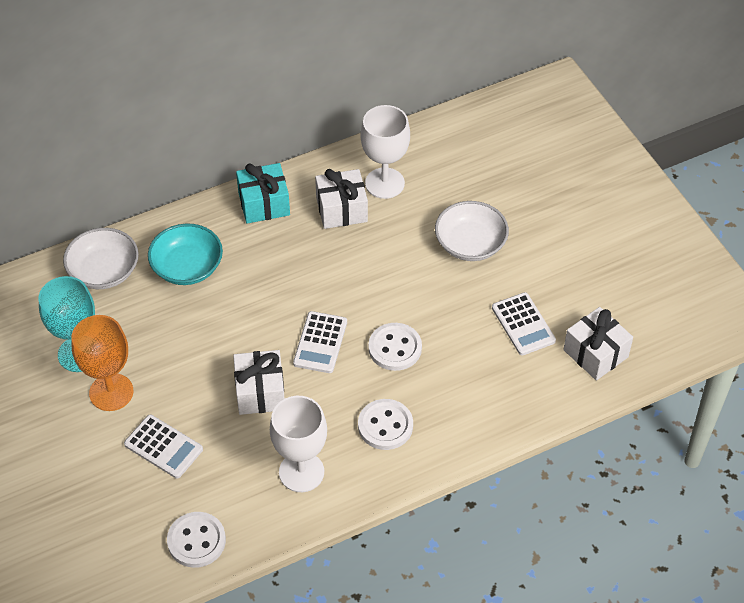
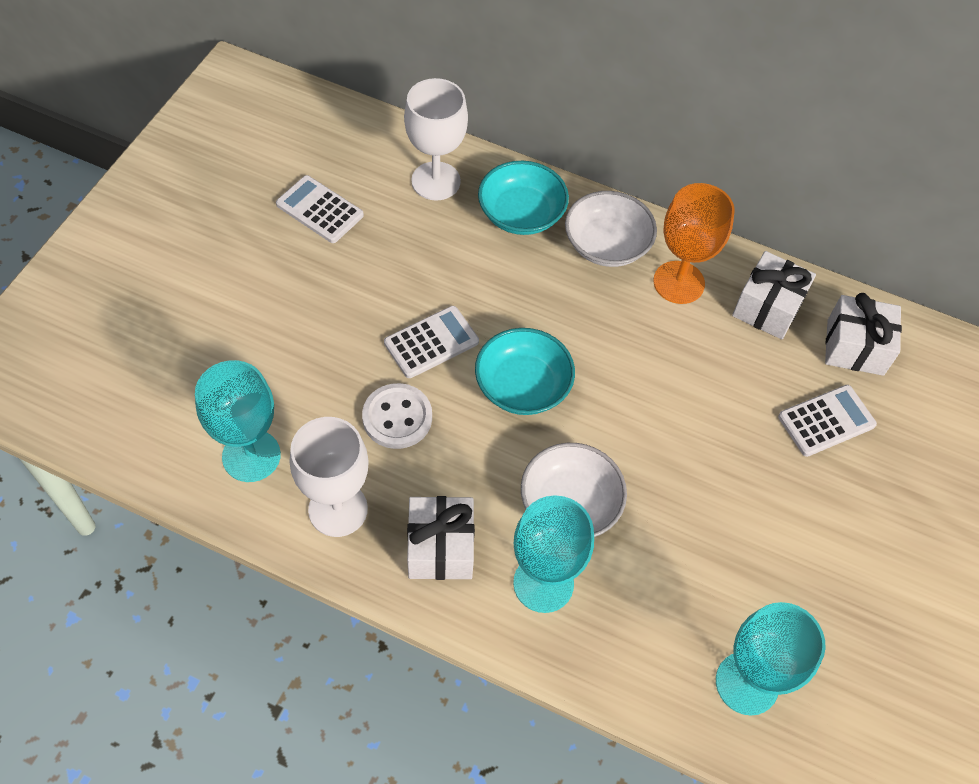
turquoise bowl: [148,224,223,285] = 1 -> [475,328,575,415] [478,161,569,235] = 2
turquoise gift: [236,163,290,223] = 1 -> none = 0
turquoise goblet: [39,276,95,372] = 1 -> [195,360,281,482] [513,495,594,613] [716,602,826,715] = 3
white button: [167,512,226,568] [358,399,413,450] [369,323,422,371] = 3 -> [362,383,432,449] = 1

